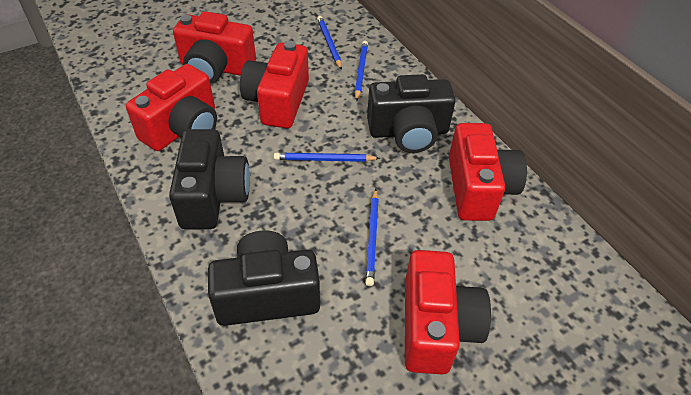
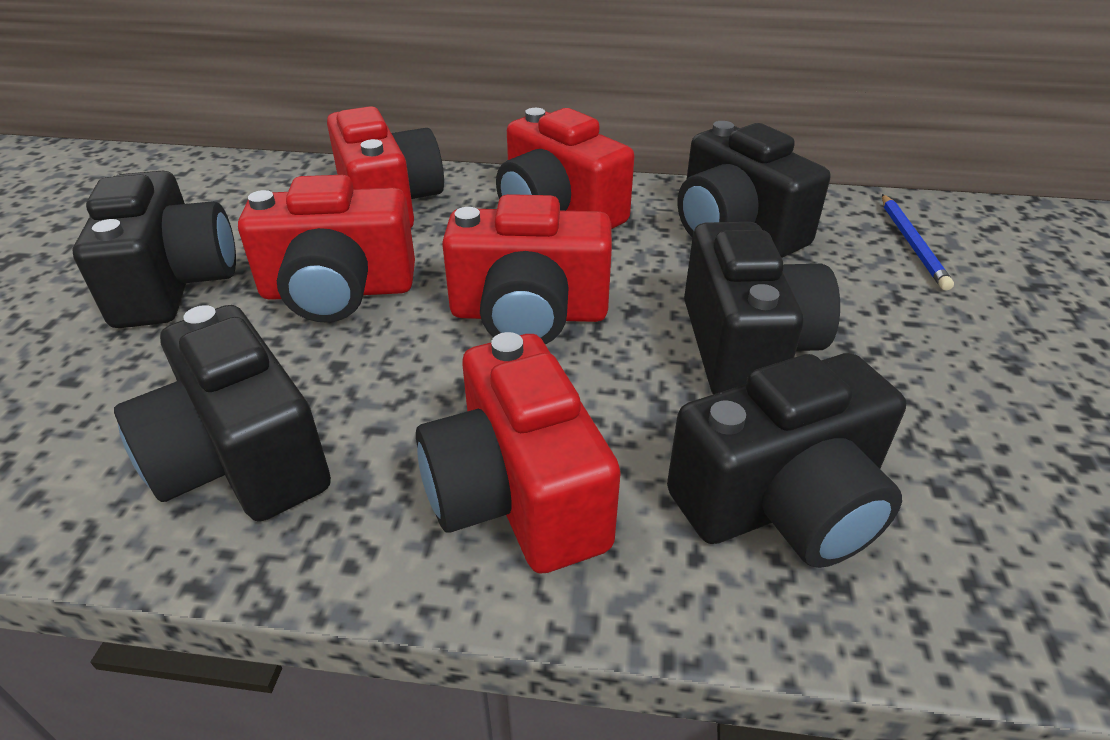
black camera: [169,129,250,230] [208,230,320,326] [367,74,455,153] = 3 -> [73,171,236,328] [114,305,331,521] [667,353,906,568] [677,121,830,258] [684,222,840,394] = 5
blue pencil: [274,153,380,162] [317,16,342,70] [355,41,368,101] [365,188,379,286] = 4 -> [882,194,954,291] = 1

